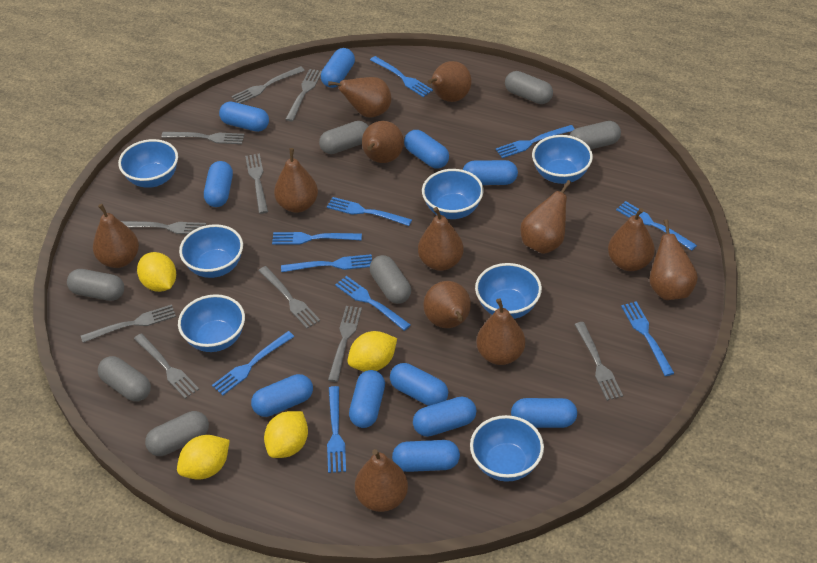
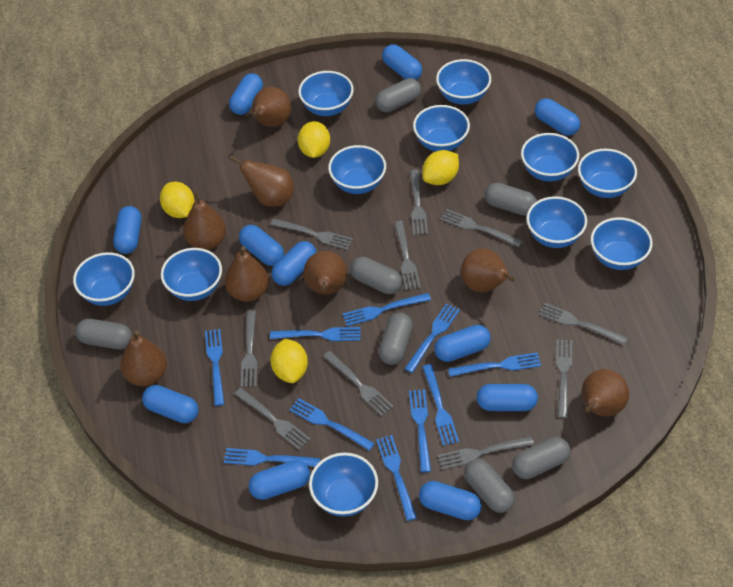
blue bowl: [118,139,178,188] [178,294,245,352] [179,224,243,278] [422,169,484,219] [470,415,544,482] [475,263,542,319] [532,135,593,184] = 7 -> [73,252,135,306] [161,248,222,301] [298,71,354,116] [309,453,378,517] [328,145,386,194] [413,105,470,151] [436,59,491,105] [521,133,579,182] [526,196,587,248] [578,149,637,198] [591,217,653,270] = 11
brown pear: [93,204,139,268] [274,148,318,213] [328,77,391,117] [355,449,408,512] [362,121,404,163] [418,207,463,271] [423,281,471,328] [428,61,472,102] [476,298,525,365] [520,180,571,254] [608,208,655,271] [649,219,698,300] = 12 -> [120,330,167,386] [183,191,226,250] [225,246,269,302] [230,156,294,207] [252,87,291,127] [303,251,347,295] [461,248,515,292] [581,369,629,416] = 8

